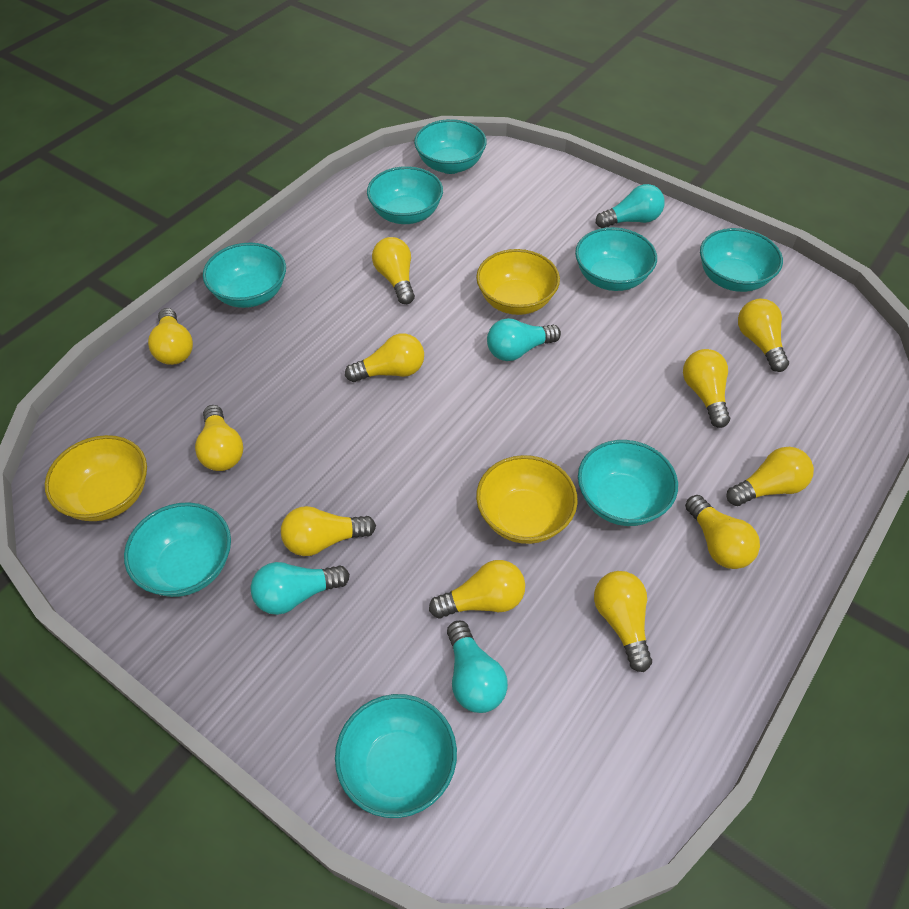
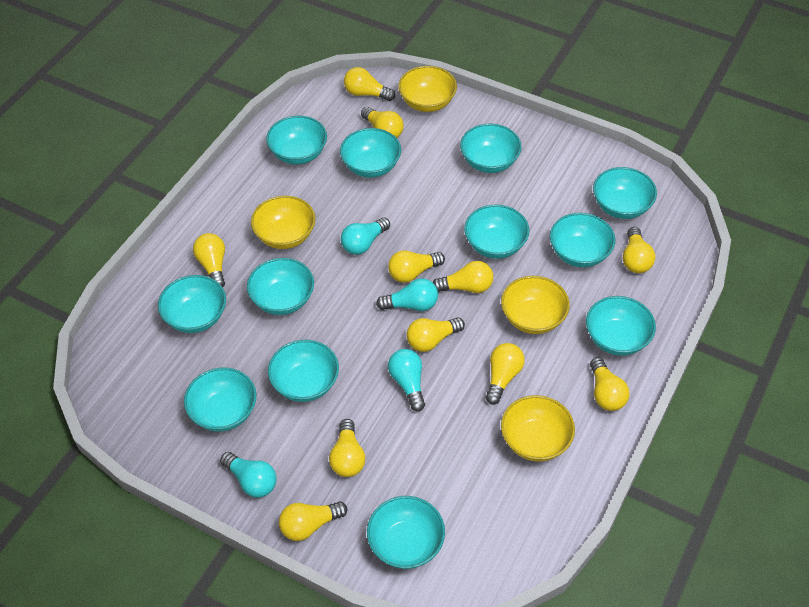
turquoise bowl: [124,502,231,597] [203,243,286,308] [335,694,457,818] [367,166,443,224] [414,119,487,174] [575,227,657,291] [578,440,678,526] [700,228,783,292] = 8 -> [158,275,226,333] [184,367,256,432] [247,258,314,315] [266,116,327,165] [268,340,339,402] [340,128,401,178] [367,496,445,569] [460,124,522,173] [464,205,529,259] [550,213,615,267] [586,296,656,356] [593,167,657,219] = 12
yellow bowl: [45,435,147,521] [476,249,560,315] [476,455,578,544] = 3 -> [251,196,315,249] [398,66,457,112] [501,276,570,334] [501,395,575,462] = 4

